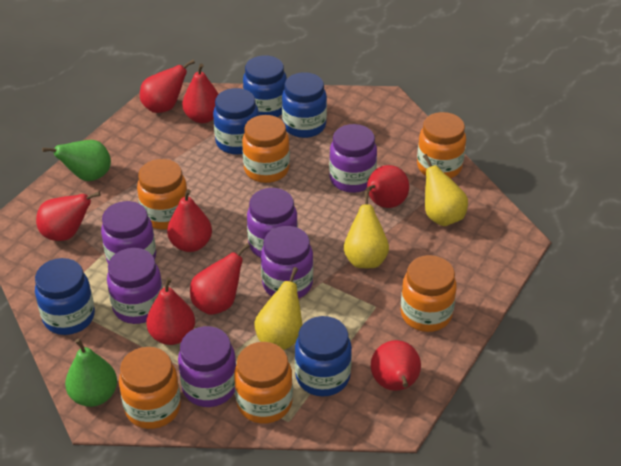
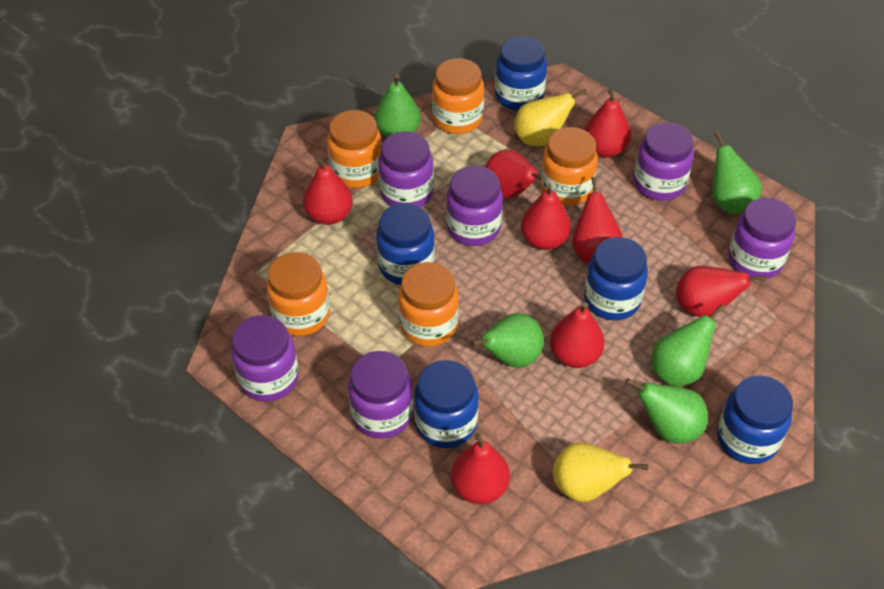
green pear: [42,140,111,181] [65,338,117,407] = 2 -> [374,74,421,137] [471,313,544,368] [626,378,708,444] [651,304,725,387] [712,131,762,214] = 5
orange jar: [119,347,181,429] [137,159,187,230] [234,342,293,424] [242,115,290,183] [400,255,457,332] [417,112,466,179] = 6 -> [266,252,330,336] [327,110,382,188] [398,262,459,346] [432,58,484,134] [540,127,598,206] = 5
yellow pear: [254,267,302,350] [344,191,389,268] [423,154,468,226] = 3 -> [514,89,587,146] [553,442,649,502] = 2

